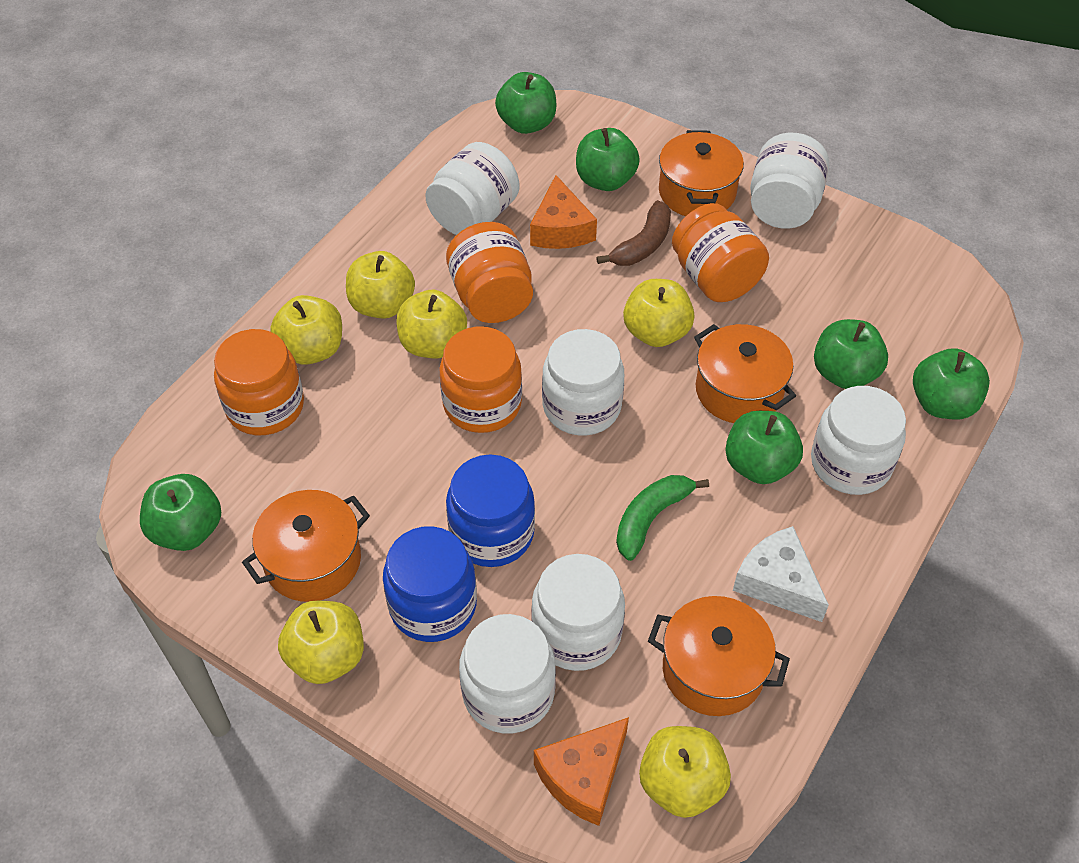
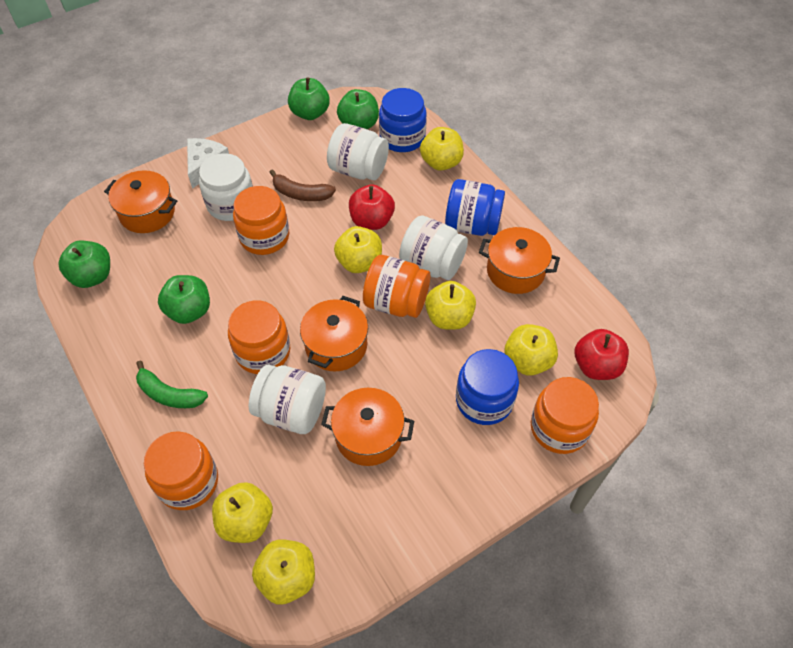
blue jar: [383,526,477,642] [446,455,535,567] = 2 -> [379,88,426,152] [445,179,505,236] [456,349,519,425] = 3
green apple: [140,474,221,551] [495,72,556,134] [576,128,640,191] [725,411,803,484] [814,319,888,389] [913,348,990,420] = 6 -> [58,241,110,288] [158,275,210,324] [288,77,330,120] [337,89,379,129] = 4
orange cheese: [530,175,597,249] [534,717,629,826] = 2 -> none = 0
orange jar: [214,329,304,435] [440,327,522,433] [446,222,533,323] [672,203,769,302] = 4 -> [144,431,218,510] [228,300,290,374] [233,186,289,255] [363,255,430,318] [531,377,599,454] = 5
red apple: none = 0 -> [349,184,395,230] [575,329,629,380] = 2
white jar: [425,142,520,235] [459,614,556,734] [531,554,625,671] [542,329,624,435] [750,133,829,229] [811,386,906,495] = 6 -> [199,153,253,221] [249,365,326,434] [327,123,389,180] [399,215,468,280] = 4

